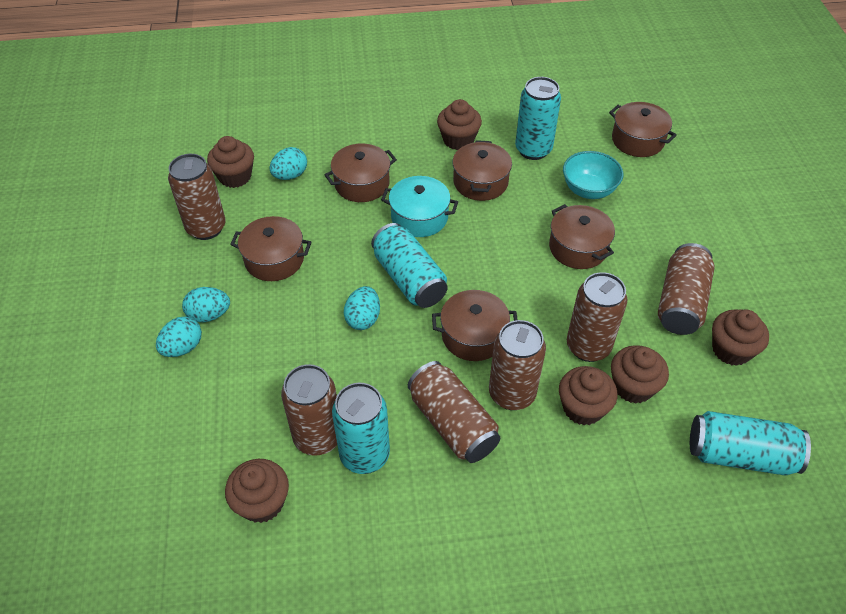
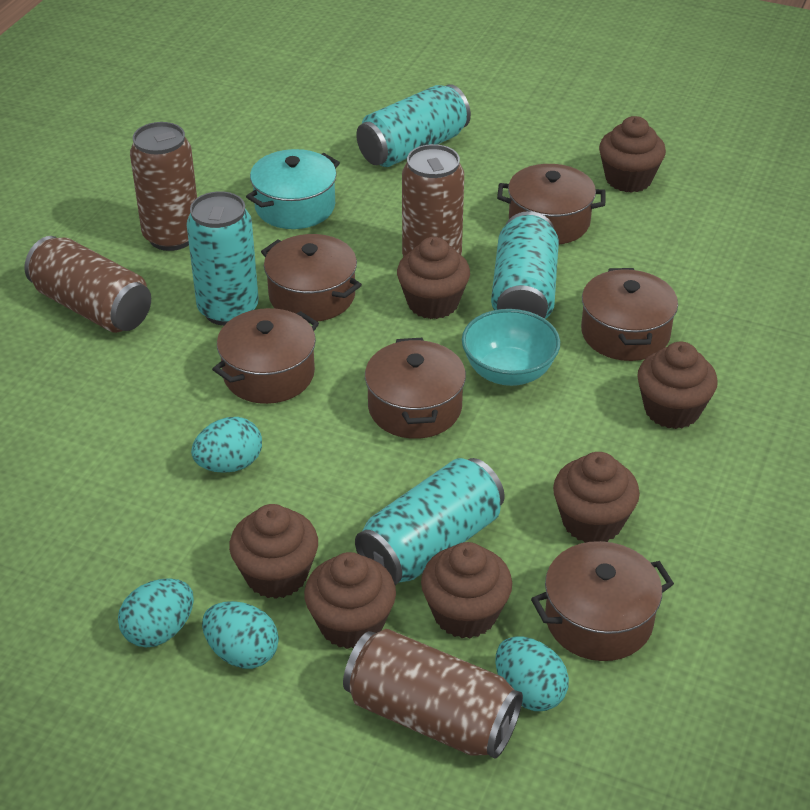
brown can: [168,154,226,240] [281,364,337,456] [408,361,500,463] [489,320,546,410] [567,272,627,362] [658,243,715,335] = 6 -> [25,236,151,333] [130,122,197,251] [343,629,523,759] [402,144,464,257] = 4
brown cupcake: [207,136,254,188] [225,459,289,523] [437,99,482,150] [559,366,617,426] [611,345,669,404] [712,309,769,366] = 6 -> [229,504,318,599] [304,552,396,649] [397,237,470,319] [421,542,512,638] [553,452,640,543] [599,116,666,193] [637,342,718,429] = 7

